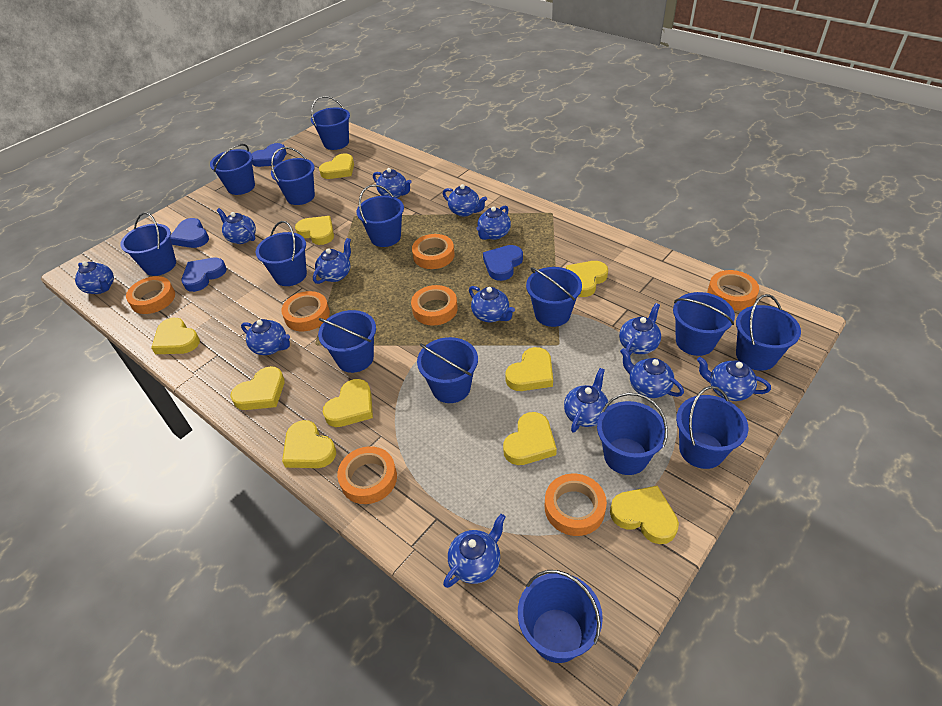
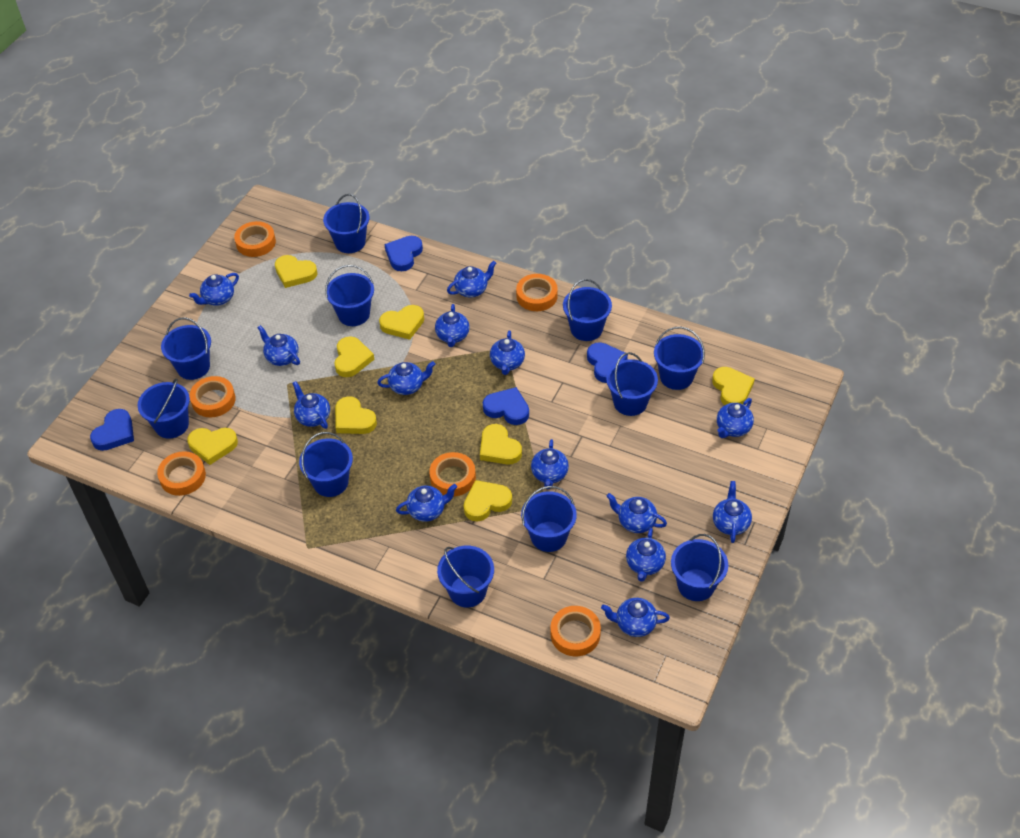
blue bucket: [120,212,176,276] [210,144,255,195] [256,221,307,286] [271,147,315,205] [311,96,350,150] [318,310,376,373] [356,184,404,247] [417,337,478,403] [518,570,603,663] [526,267,582,327] [597,393,668,475] [673,292,735,356] [676,386,748,469] [736,294,801,371] = 14 -> [138,379,190,439] [161,317,211,380] [299,432,353,497] [323,194,369,253] [325,265,374,326] [437,546,494,608] [521,486,577,552] [563,279,612,341] [606,352,658,416] [654,327,705,390] [671,534,728,601] = 11
blue teapot: [75,261,114,294] [217,208,256,244] [241,319,290,355] [313,238,351,284] [373,168,412,198] [443,184,487,217] [443,514,505,588] [469,286,515,322] [476,205,511,240] [564,368,609,432] [619,303,661,355] [620,348,684,398] [697,357,771,401] = 13 -> [189,273,239,306] [257,325,300,366] [292,381,330,429] [377,361,435,395] [396,484,457,522] [435,304,470,347] [447,261,496,298] [490,331,525,375] [531,439,569,489] [601,598,670,637] [606,493,667,533] [626,528,666,582] [713,481,752,543] [717,398,754,438] = 14
orange tape: [126,276,175,314] [281,291,330,331] [337,446,397,504] [411,285,458,326] [412,234,455,269] [545,474,607,536] [708,270,759,311] = 7 -> [157,451,206,496] [189,376,235,417] [234,221,276,257] [429,452,476,497] [516,274,558,311] [550,606,601,657] = 6
yellow heart: [151,318,200,354] [231,366,284,410] [282,420,336,468] [295,216,334,245] [319,154,354,179] [323,379,373,427] [503,412,557,465] [505,347,553,391] [566,261,608,297] [610,486,679,544] = 10 -> [187,428,238,465] [275,255,317,288] [334,336,375,377] [335,396,377,434] [379,305,424,340] [464,480,512,521] [480,424,522,465] [712,367,755,405] = 8

